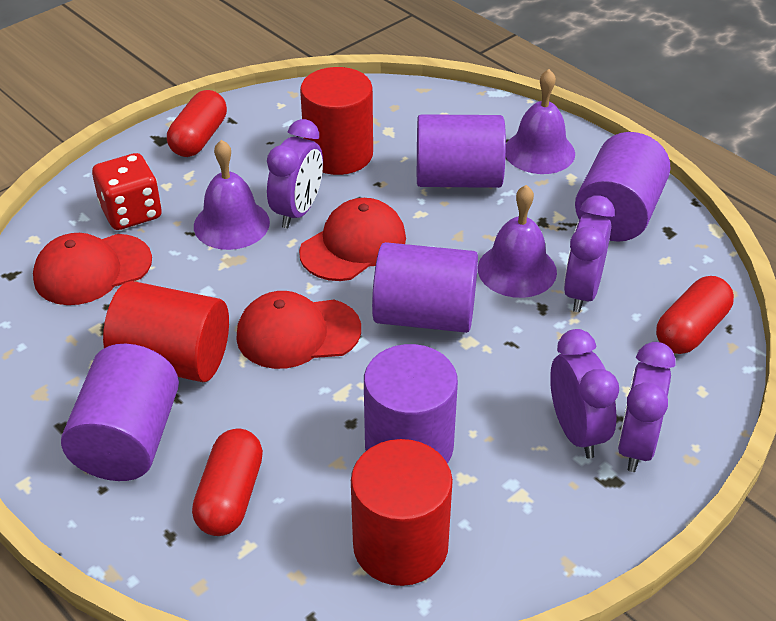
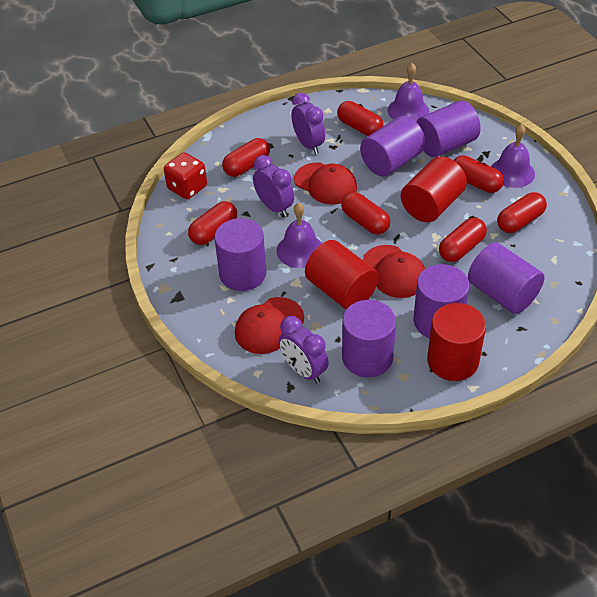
purple clock: [267,119,323,228] [550,329,619,459] [564,195,615,312] [618,342,676,472] = 4 -> [253,155,294,217] [279,316,329,383] [291,93,325,154] = 3
purple cylinder: [61,344,179,481] [364,344,458,464] [372,242,478,333] [417,114,506,188] [575,132,671,242] = 5 -> [214,218,267,291] [342,300,396,377] [360,116,426,177] [414,264,469,338] [417,100,481,157] [468,242,544,314] = 6
red capsule: [167,90,227,157] [192,429,263,536] [656,276,734,354] = 3 -> [188,201,237,245] [222,138,270,177] [337,101,384,136] [341,192,390,235] [439,218,487,262] [454,155,504,193] [497,192,547,233] = 7

